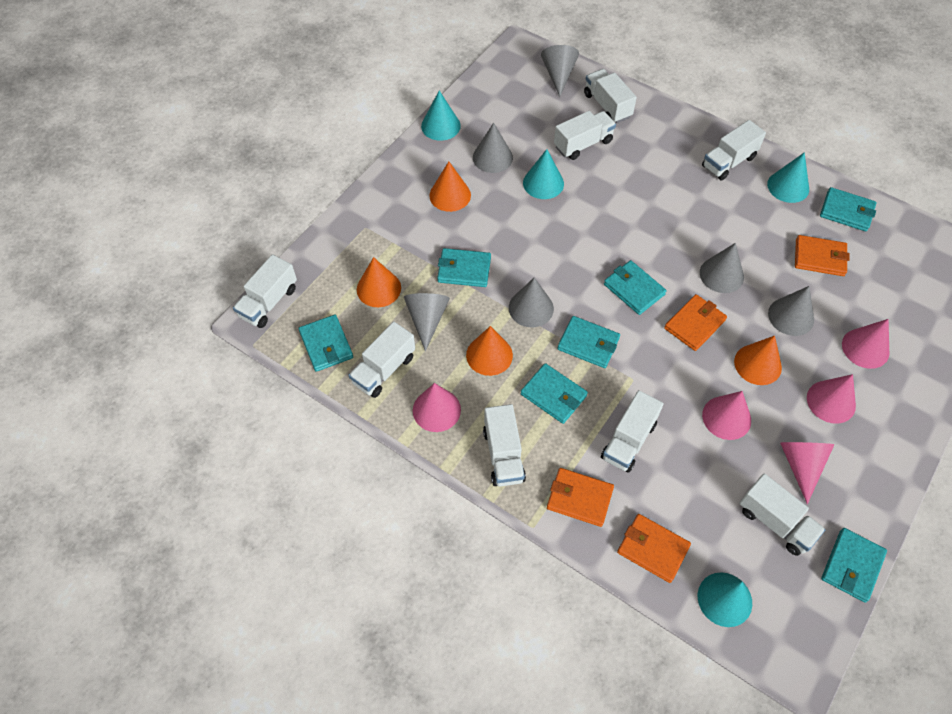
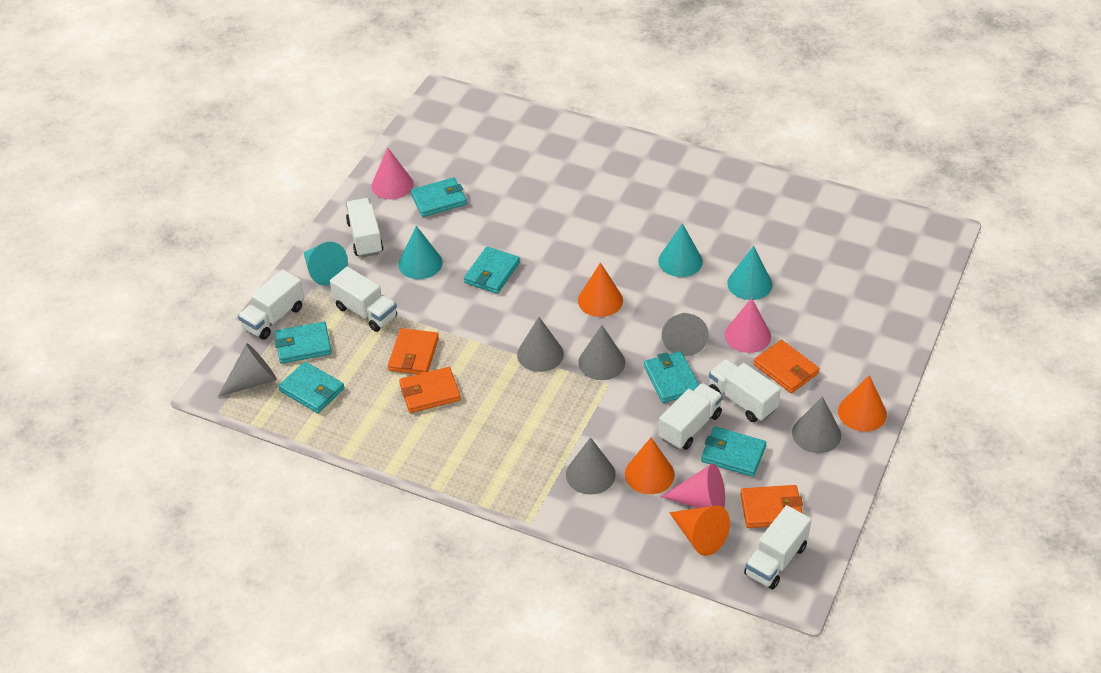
pink cone: [413,383,461,432] [702,391,751,440] [780,442,835,504] [807,374,856,424] [842,319,889,369] = 5 -> [371,148,413,199] [660,464,725,508] [725,298,771,353] = 3
turquoise wallet: [299,315,353,372] [437,248,491,287] [521,363,588,424] [557,316,620,368] [604,260,666,315] [820,187,877,231] [821,528,887,603] = 7 -> [274,321,332,364] [278,361,345,413] [410,177,467,217] [464,246,520,294] [644,351,699,403] [701,427,766,477] = 6
white truck: [233,254,297,328] [349,321,415,398] [483,404,526,487] [554,111,616,160] [584,69,637,123] [601,390,664,473] [702,120,766,181] [739,473,826,556] = 8 -> [238,269,304,340] [330,267,397,332] [346,198,383,257] [659,383,723,450] [709,359,781,422] [744,505,812,589] = 6

